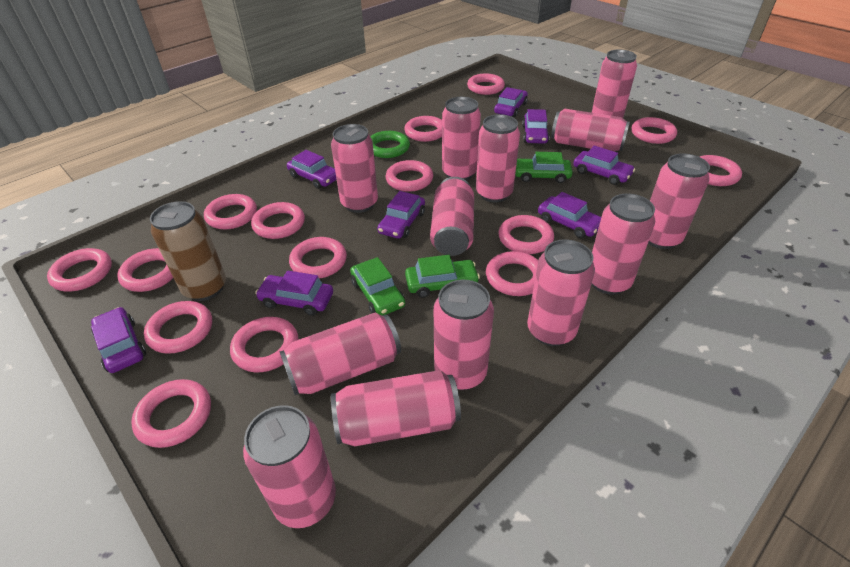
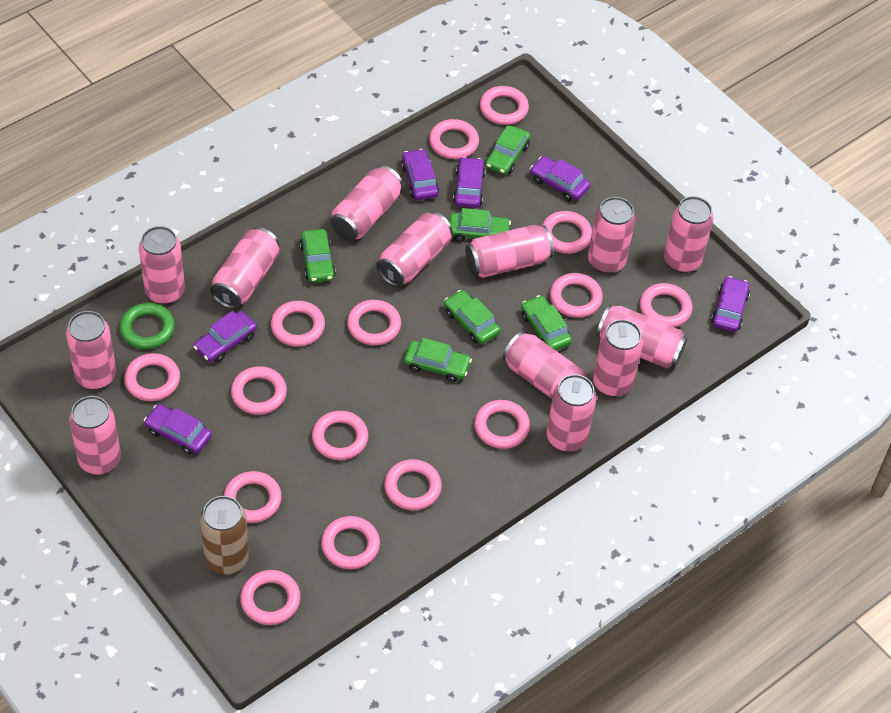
green car: [350,257,405,315] [405,255,480,298] [515,152,573,183] = 3 -> [300,229,336,282] [404,338,472,382] [444,290,501,344] [449,208,511,242] [485,125,530,175] [521,295,572,350] = 6
purple car: [91,307,146,373] [255,271,333,316] [287,150,337,189] [377,191,425,239] [494,87,528,117] [522,109,550,144] [538,192,601,238] [573,146,635,185] = 8 -> [144,404,212,455] [194,311,257,363] [401,149,439,200] [453,157,485,208] [530,156,590,201] [711,276,750,332] = 6

